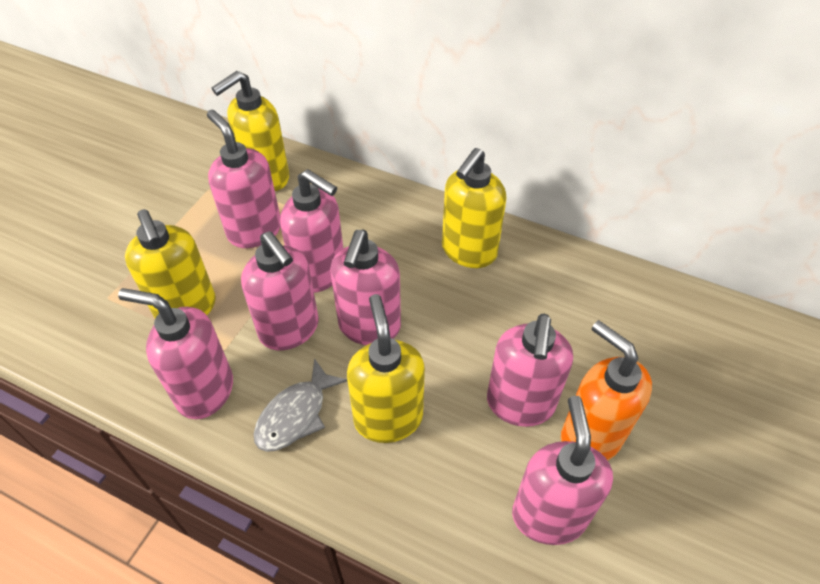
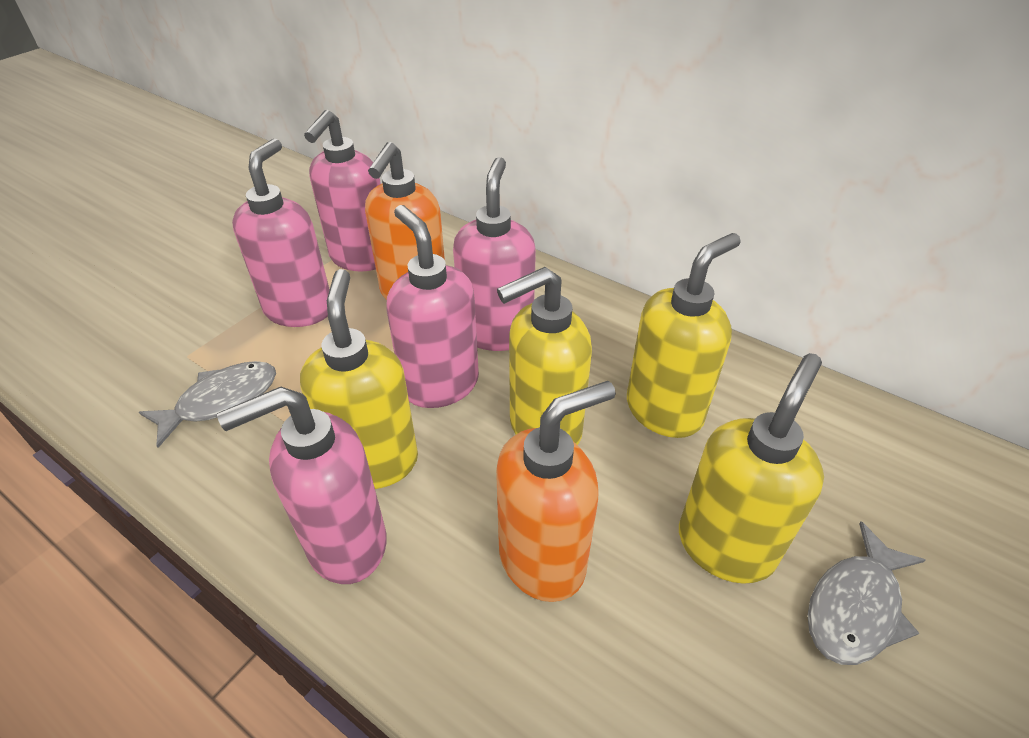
grey fish: [254,358,347,452] = 1 -> [139,361,276,448] [807,522,926,665] = 2
orange soap dispenser: [561,320,652,461] = 1 -> [365,142,445,300] [496,381,616,602] = 2
pink soap dispenser: [118,288,233,419] [207,110,280,248] [241,231,319,350] [280,169,343,293] [330,230,401,345] [487,313,573,427] [512,396,613,545] = 7 -> [217,387,387,584] [232,139,330,327] [304,110,381,271] [386,205,479,408] [453,157,536,351] = 5

